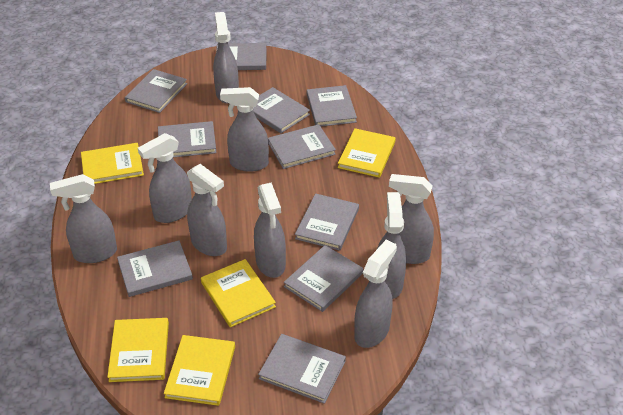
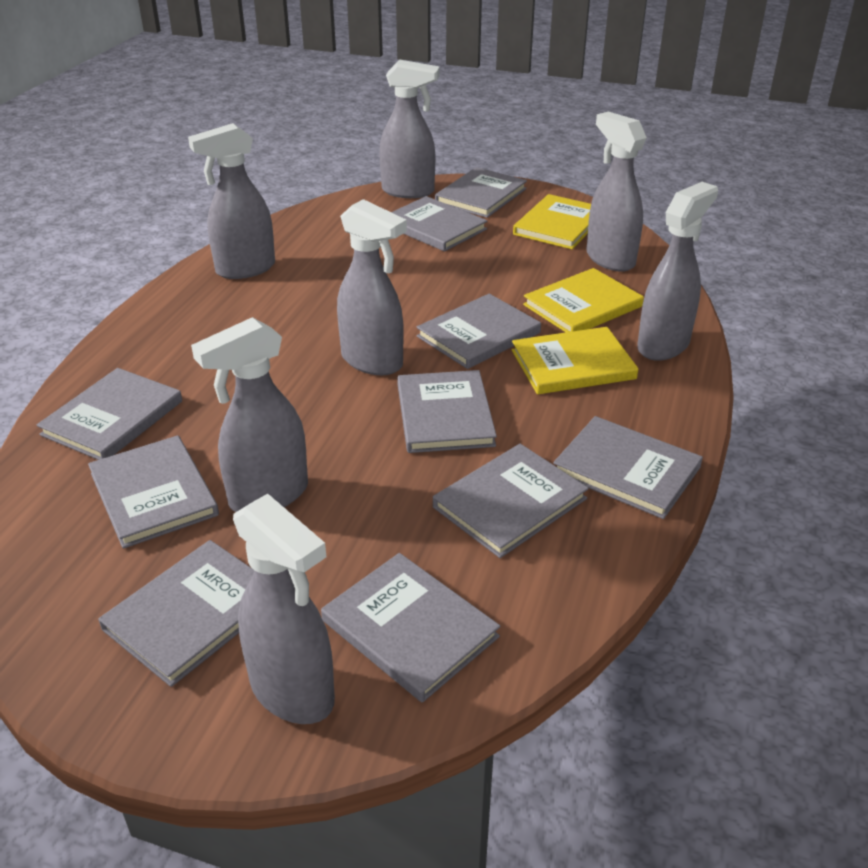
grey spray bottle: [50,174,117,263] [138,133,192,223] [187,164,227,256] [213,12,239,104] [220,87,269,172] [254,183,286,278] [354,240,397,348] [377,192,406,299] [389,174,434,264] = 9 -> [188,123,275,279] [191,317,308,512] [233,494,335,724] [337,199,407,375] [379,60,440,198] [586,112,647,272] [637,182,718,361] = 7
yellow book: [81,143,144,184] [107,318,169,382] [164,335,235,406] [201,259,276,327] [338,128,396,178] = 5 -> [512,327,638,394] [513,194,591,249] [523,268,644,332] = 3

